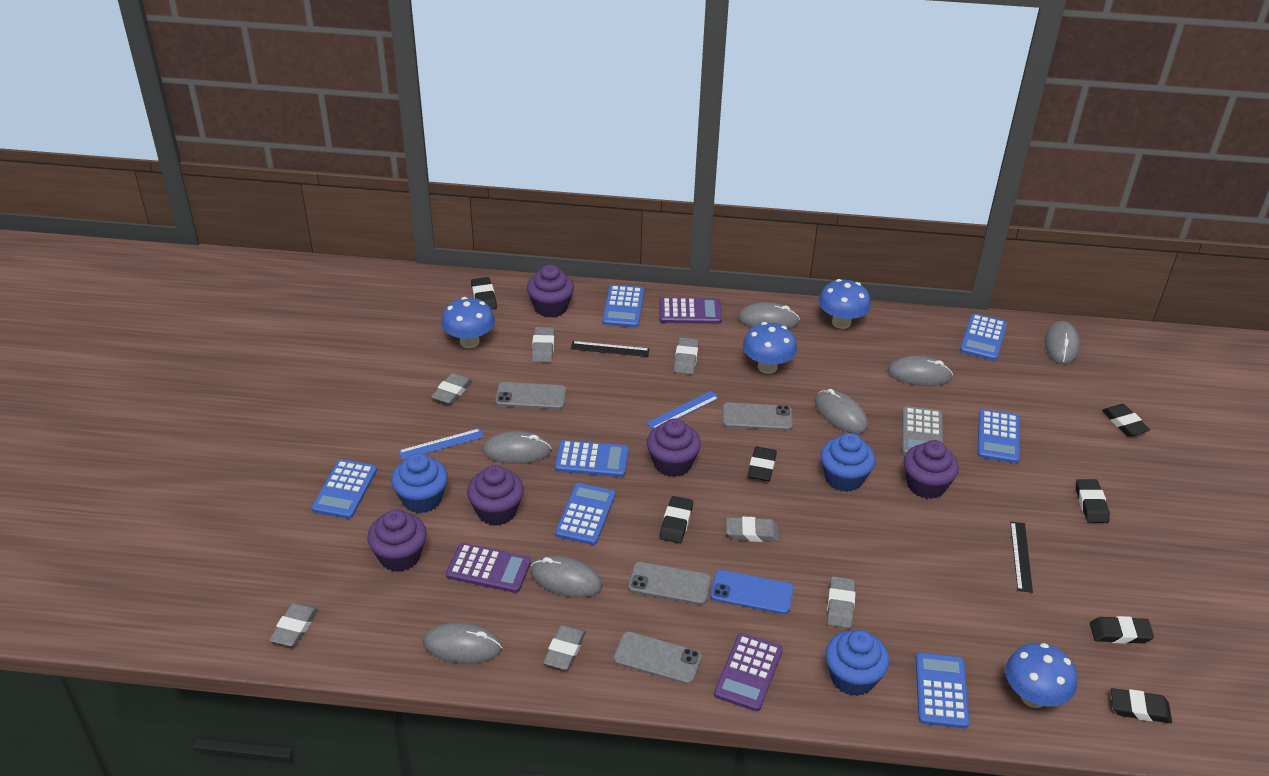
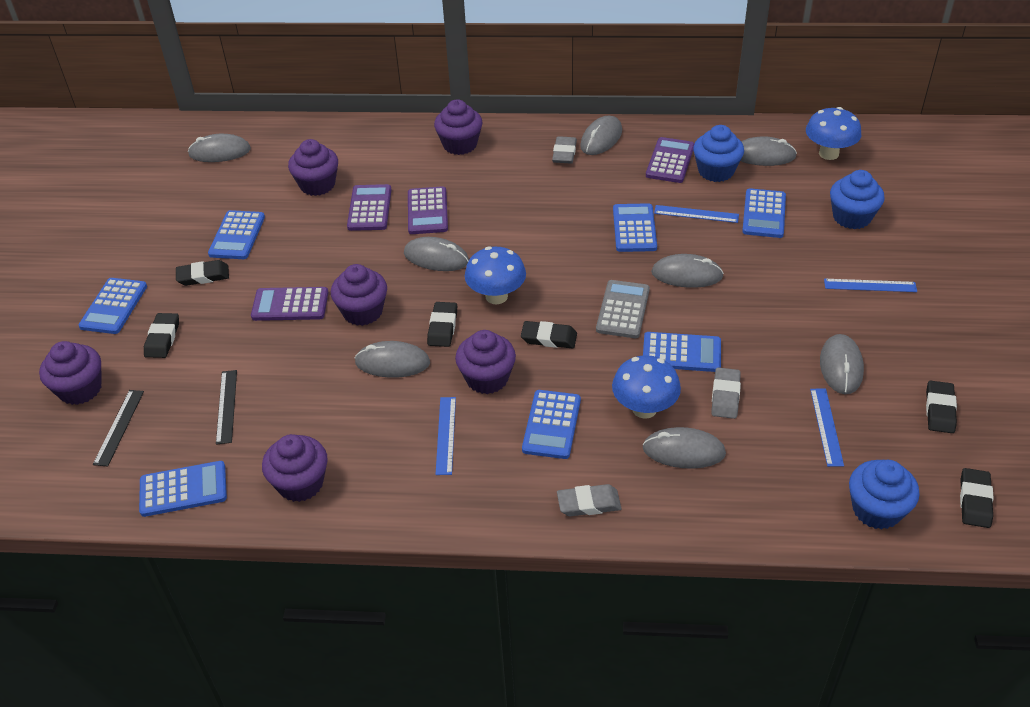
black eraser: [471,277,497,310] [659,496,693,543] [748,447,777,481] [1076,479,1110,523] [1090,616,1154,644] [1102,404,1150,437] [1111,688,1172,723] = 7 -> [144,313,179,358] [176,260,229,286] [427,302,457,347] [521,321,577,349] [926,381,957,433] [960,468,994,528] = 6
blue mushroom: [441,297,495,348] [743,322,797,374] [819,279,871,329] [1005,643,1077,708] = 4 -> [465,246,526,304] [612,355,681,419] [806,107,861,160] = 3
blue phone: [710,570,794,614] = 1 -> none = 0
blue ruler: [398,428,484,460] [647,391,719,429] = 2 -> [435,397,456,475] [654,205,739,223] [810,389,844,467] [824,279,917,292] = 4
grey eraser: [269,603,318,647] [431,373,472,405] [532,327,555,363] [543,625,586,670] [674,337,699,375] [726,517,779,542] [827,576,855,629] = 7 -> [552,136,577,164] [557,484,622,516] [711,368,741,419] = 3
grey mouse: [423,622,502,664] [482,431,552,464] [530,556,602,598] [738,302,800,329] [815,389,868,433] [888,356,953,386] [1045,321,1080,364] = 7 -> [188,134,251,162] [355,341,430,378] [404,237,469,271] [580,116,622,155] [643,427,726,469] [651,254,724,288] [741,136,797,166] [820,334,864,394] = 8
grey phone: [495,382,566,409] [613,631,702,684] [628,562,711,605] [722,402,793,431] = 4 -> none = 0
purple calculator: [446,543,531,593] [659,298,722,324] [714,633,783,711] = 3 -> [251,287,329,321] [347,184,391,231] [408,186,448,234] [646,137,695,183] = 4
purple cupcake: [367,509,427,572] [467,465,524,526] [527,265,574,318] [647,418,701,477] [904,440,959,499] = 5 -> [39,341,102,405] [262,434,328,502] [288,139,338,196] [331,264,387,326] [434,99,483,155] [455,330,516,394] = 6

